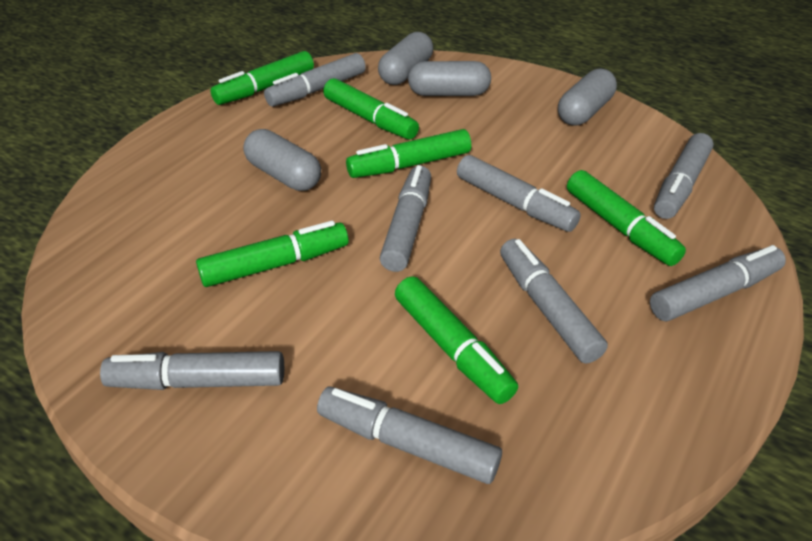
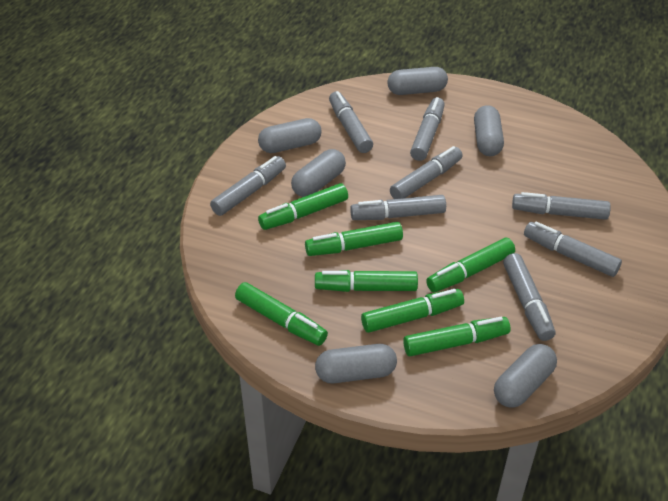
green marker: [196,221,349,287] [210,51,314,105] [323,78,419,140] [346,129,471,178] [395,276,518,404] [567,170,686,266] = 6 -> [235,282,328,346] [258,183,348,230] [305,222,403,256] [315,270,418,292] [361,289,464,333] [403,317,511,356] [426,238,515,292] = 7
grey capsule: [243,129,321,191] [378,32,433,85] [408,61,491,96] [558,68,617,126] = 4 -> [258,118,322,153] [291,149,346,197] [315,344,397,383] [387,67,448,95] [474,105,504,156] [494,344,557,408] = 6

